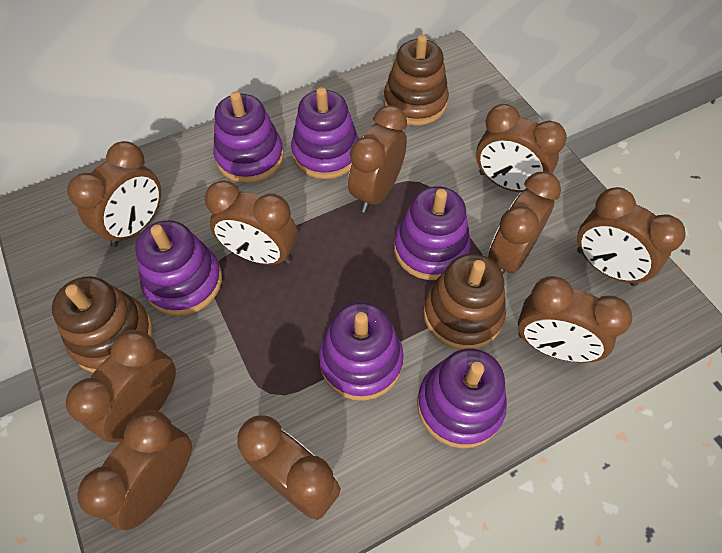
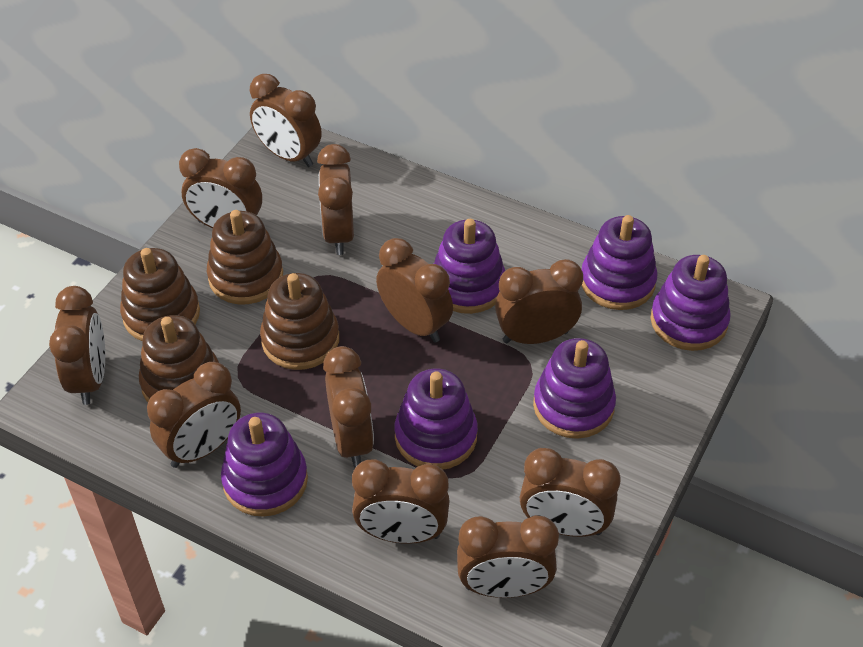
brown clock: [66,330,176,443] [67,141,161,247] [77,410,192,530] [205,180,297,265] [237,416,341,520] [348,105,407,213] [476,104,567,192] [488,171,561,274] [518,276,632,363] [577,187,686,286] = 10 -> [49,286,105,405] [147,362,241,468] [179,148,262,228] [250,74,322,167] [317,144,354,255] [323,346,374,468] [352,459,450,544] [376,238,453,343] [457,515,559,598] [495,259,583,344] [520,448,620,537] = 11
brown stacking toy: [52,276,153,373] [384,35,449,126] [423,254,506,350] = 3 -> [120,248,200,341] [139,315,219,402] [207,210,283,304] [260,273,339,370] = 4

